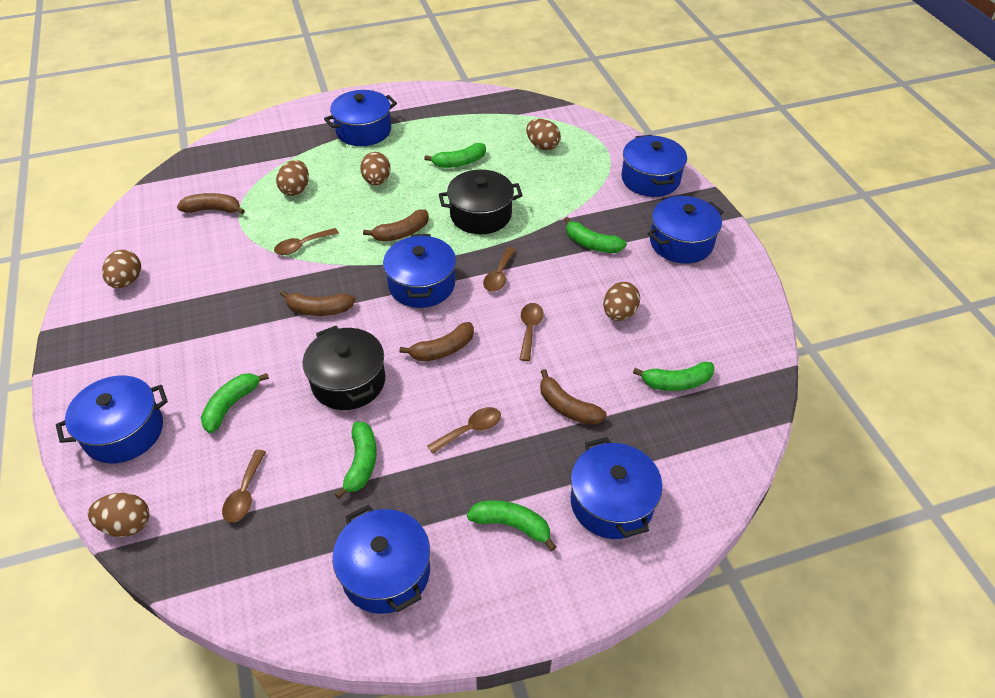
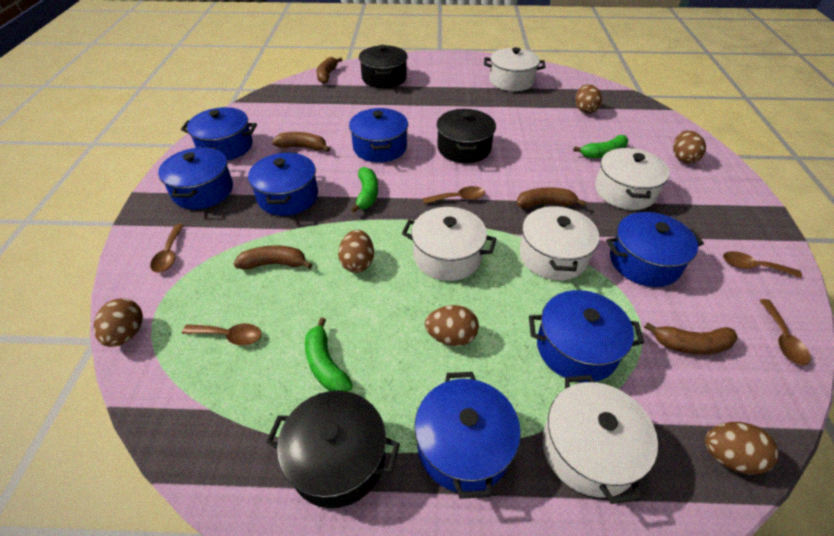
black pot: [303,326,386,410] [439,170,523,234] = 2 -> [266,391,400,508] [359,45,408,88] [437,109,496,163] = 3
green banana: [201,373,269,433] [335,422,377,499] [424,143,486,168] [467,500,556,551] [564,217,627,253] [633,362,715,391] = 6 -> [305,317,353,392] [351,167,378,213] [573,135,628,158] = 3
white pot: none = 0 -> [402,207,497,281] [484,47,545,91] [519,205,600,280] [543,375,658,504] [595,147,670,210] = 5

